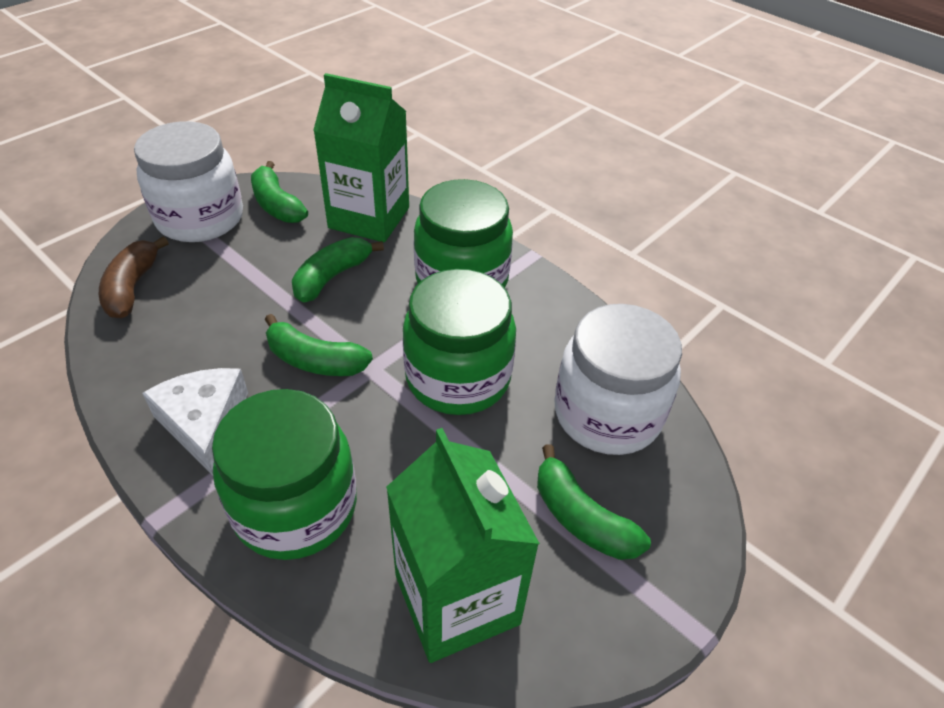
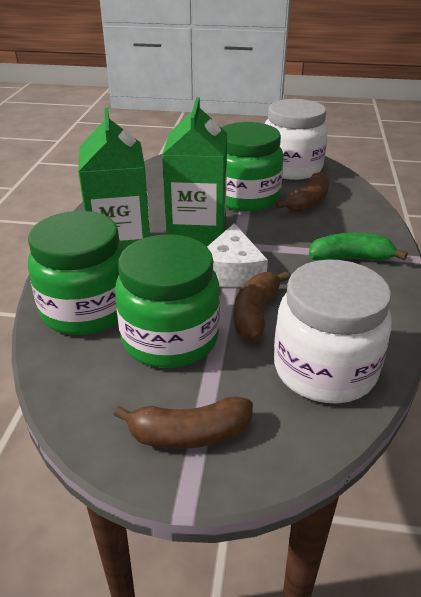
brown banana: [99,236,169,319] = 1 -> [114,396,253,449] [234,271,289,341] [276,172,329,212] = 3
green banana: [251,161,308,223] [265,314,373,376] [292,237,384,303] [537,444,651,560] = 4 -> [309,233,408,261] = 1

